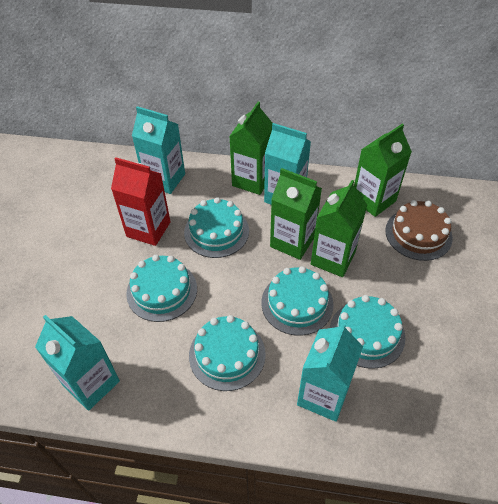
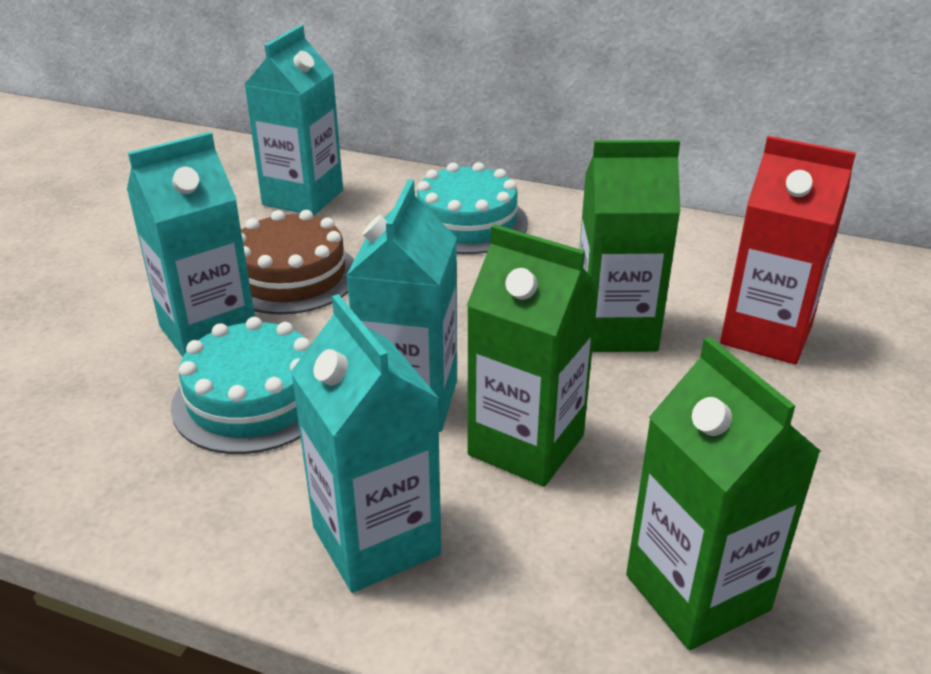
green carton: [229,102,273,195] [270,168,322,260] [311,180,367,277] [354,124,412,217] = 4 -> [467,224,599,487] [579,140,680,352] [626,337,821,650] = 3
turquoise cake: [126,255,197,322] [184,197,249,258] [189,315,266,391] [261,266,334,336] [330,295,405,369] = 5 -> [171,317,311,454] [417,162,528,254] = 2

